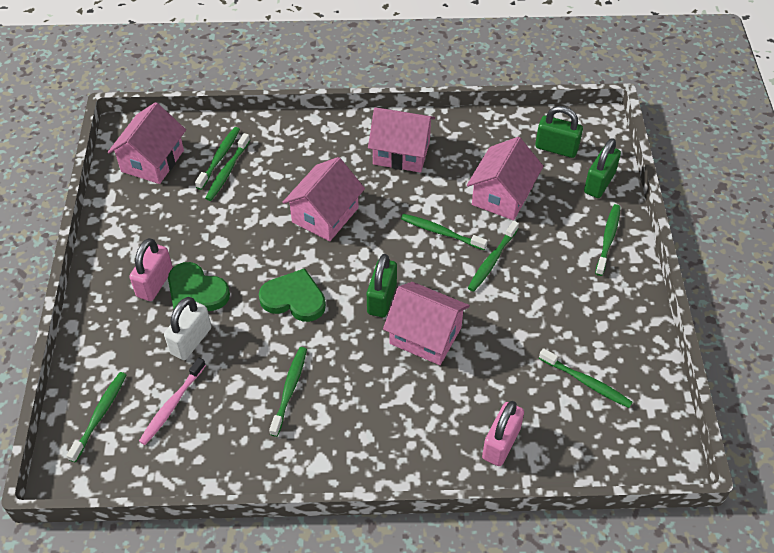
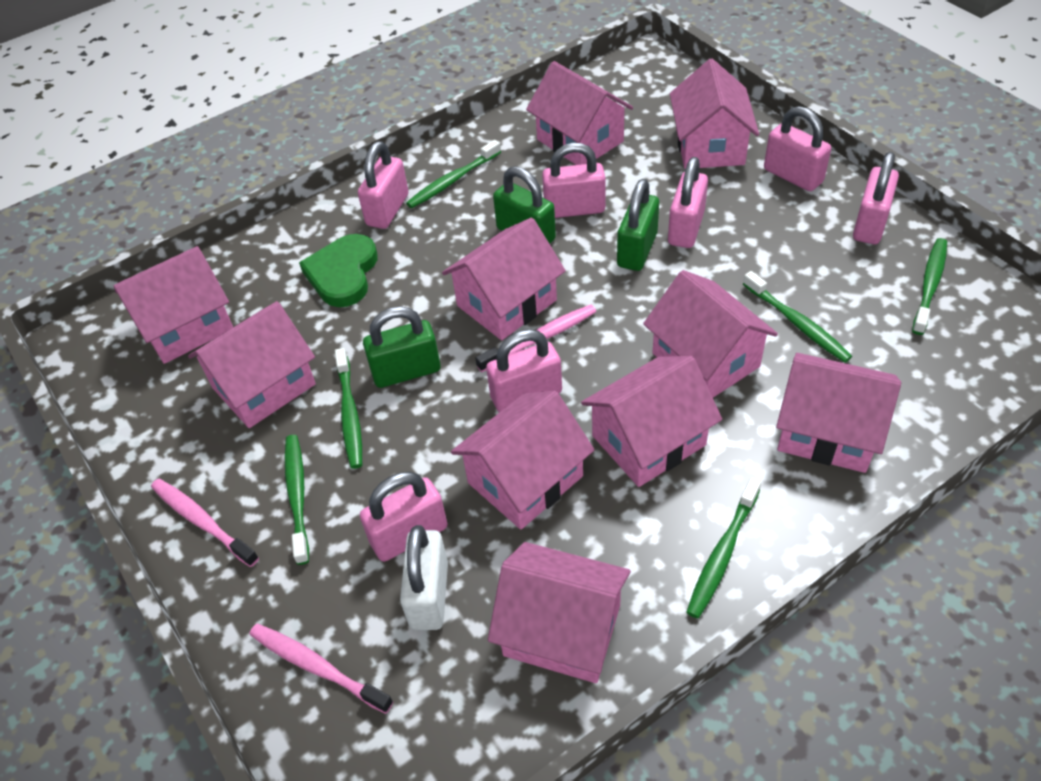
green heart: [168,262,230,311] [258,268,326,322] = 2 -> [299,234,378,307] = 1
green toothbrush: [66,372,126,463] [195,127,240,190] [205,133,250,201] [269,347,307,437] [401,214,488,250] [468,221,519,292] [539,348,632,408] [595,204,621,276] = 8 -> [285,435,309,565] [335,348,362,469] [406,140,501,208] [686,478,761,619] [743,271,852,363] [912,238,947,335] = 6
pink house: [108,102,186,184] [282,157,365,241] [368,107,435,172] [383,282,470,365] [467,137,543,220] = 5 -> [114,246,233,364] [188,301,316,428] [442,218,566,340] [451,391,594,530] [488,542,631,683] [526,61,633,165] [581,356,722,487] [643,270,778,398] [670,59,759,169] [776,353,901,473] = 10
pink padlock: [130,238,173,301] [482,401,524,466] = 2 -> [358,141,408,229] [360,472,448,562] [486,329,562,412] [542,143,606,218] [668,157,708,248] [764,106,831,191] [853,152,899,244] = 7
pink toothbrush: [139,358,206,445] = 1 -> [151,479,259,567] [249,624,393,714] [475,305,596,372] = 3

